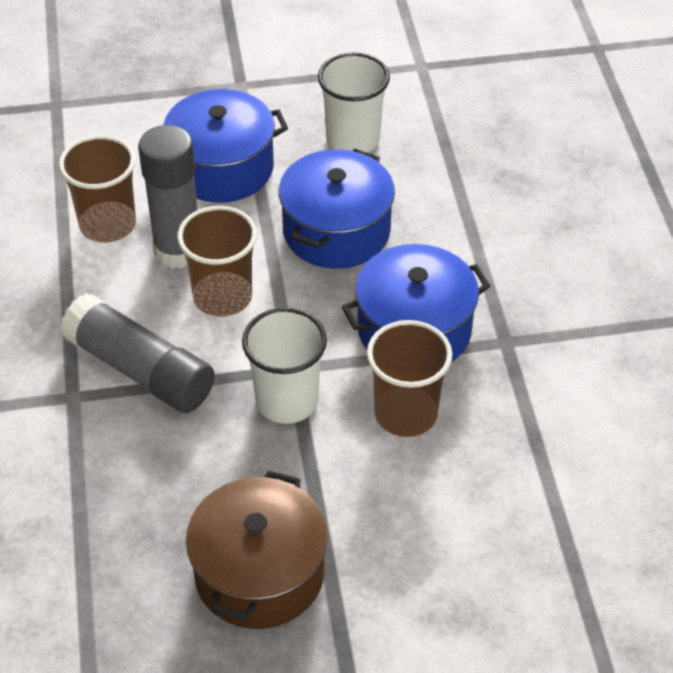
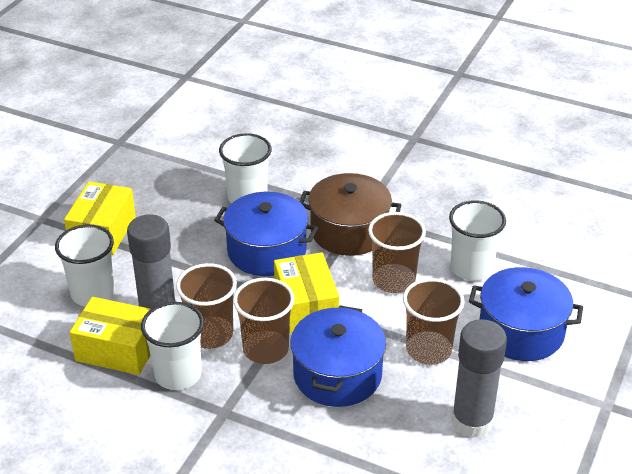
brown cup: [59,135,136,243] [177,206,257,317] [367,320,452,437] = 3 -> [176,263,237,349] [233,278,295,364] [368,212,426,293] [403,278,465,365] = 4
white cup: [242,308,327,424] [318,53,390,153] = 2 -> [55,225,115,306] [141,302,204,390] [219,133,272,204] [449,200,506,281] = 4
yellow box: none = 0 -> [64,181,136,255] [69,297,151,375] [274,252,339,333] = 3

